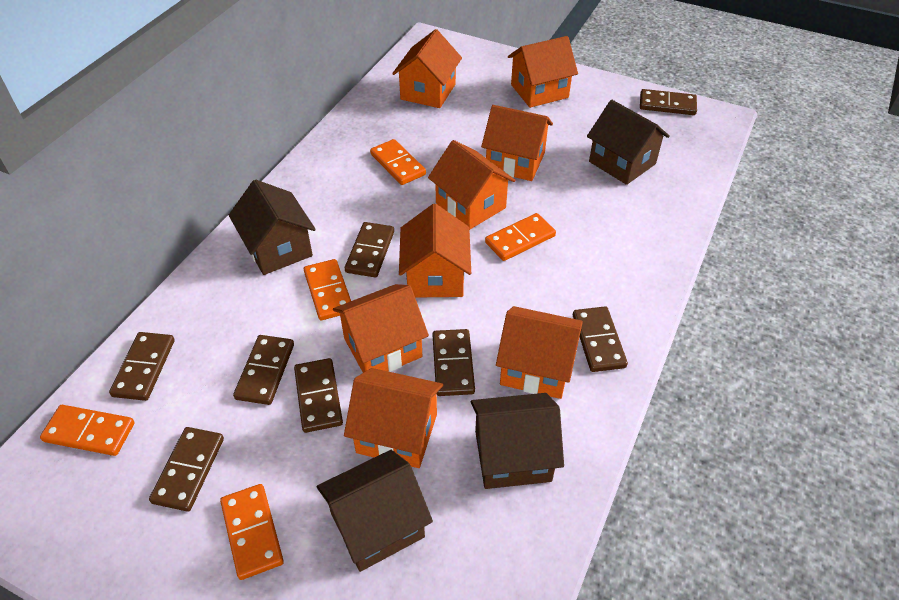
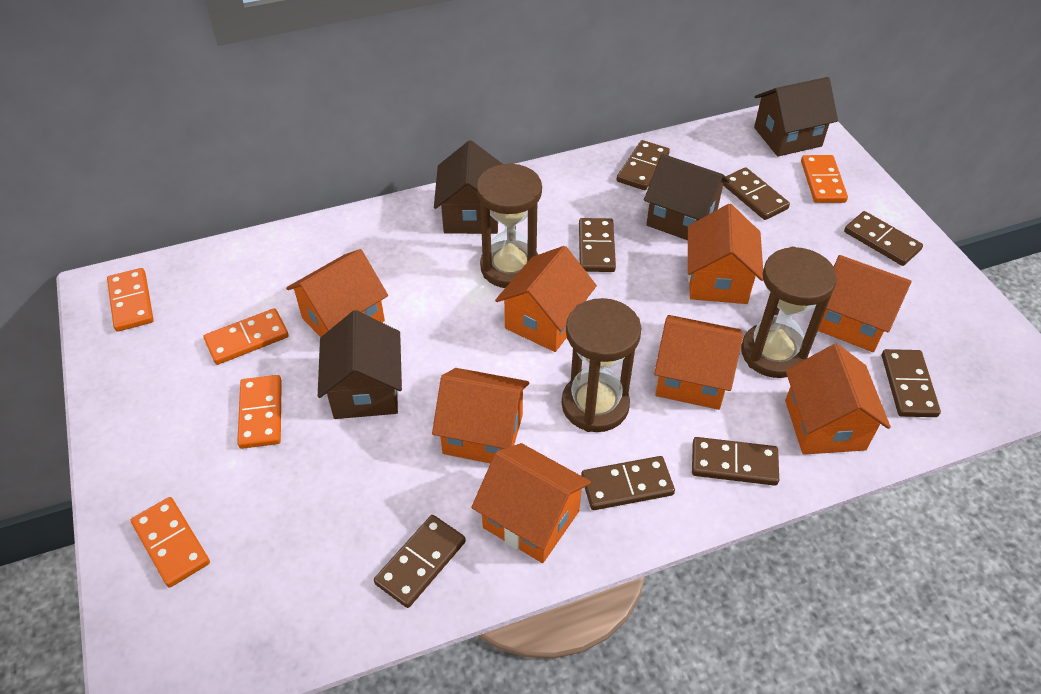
brown hourglass: none = 0 -> [477,163,542,288] [562,298,641,432] [741,246,837,378] = 3

